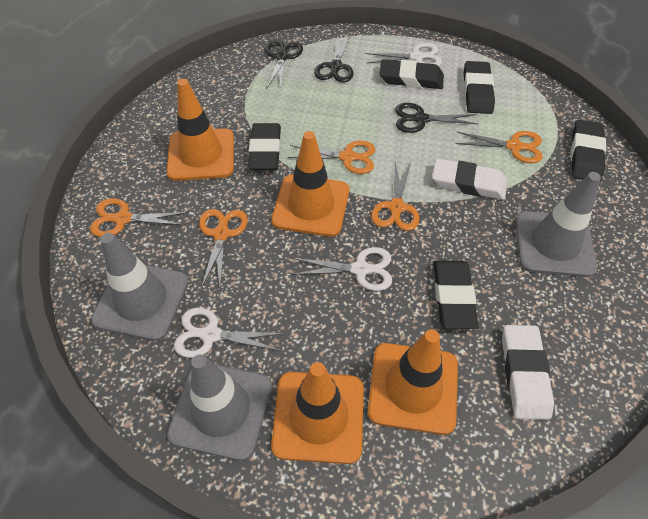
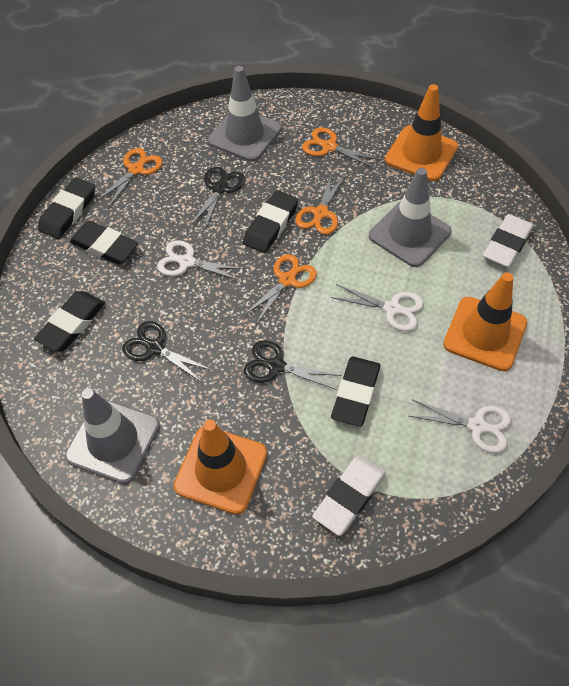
orange scissors: [90,198,188,237] [199,209,248,289] [288,140,375,174] [371,161,420,231] [455,131,542,163] = 5 -> [96,148,163,208] [243,254,317,324] [295,172,346,235] [302,127,381,169] = 4
orange traffic cone: [166,79,234,181] [271,131,349,237] [271,362,364,464] [368,329,458,435] = 4 -> [174,420,267,515] [385,84,458,181] [443,272,527,371] = 3

